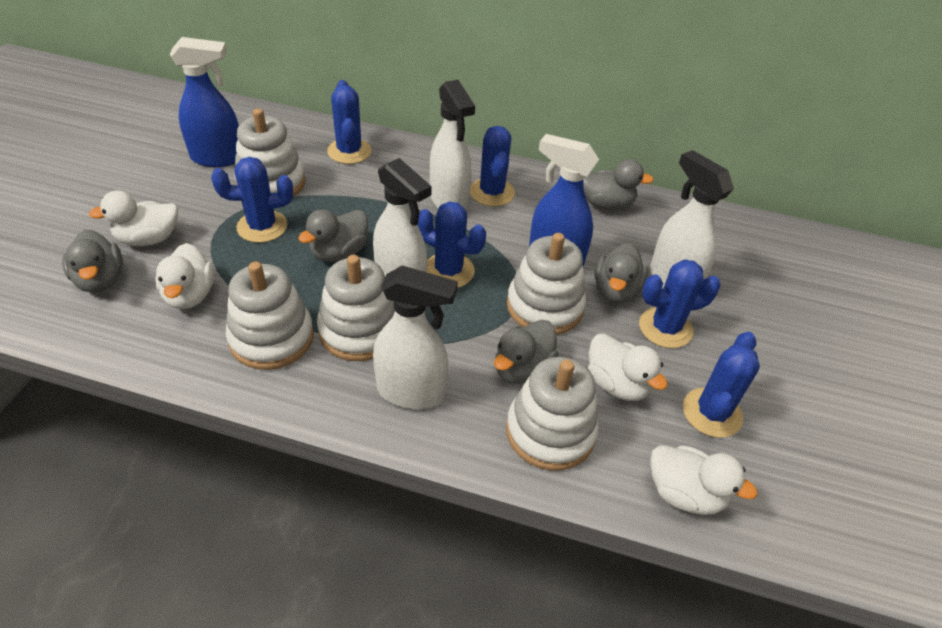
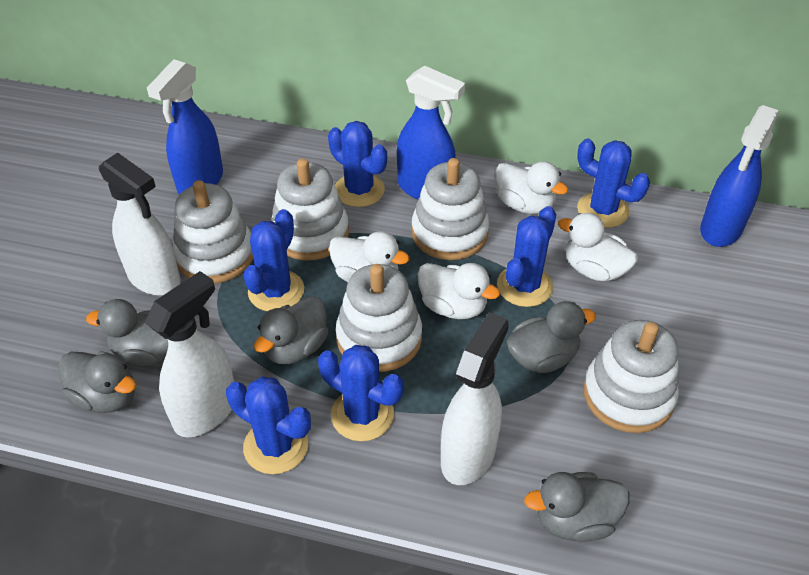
blue spray bottle: [170,37,239,167] [529,134,599,267] = 2 -> [147,59,223,195] [397,65,465,200] [700,105,779,247] = 3
white spray bottle: [373,158,432,277] [373,266,458,409] [430,80,475,210] [650,150,734,289] = 4 -> [99,153,181,296] [145,271,234,438] [441,312,509,485] = 3

